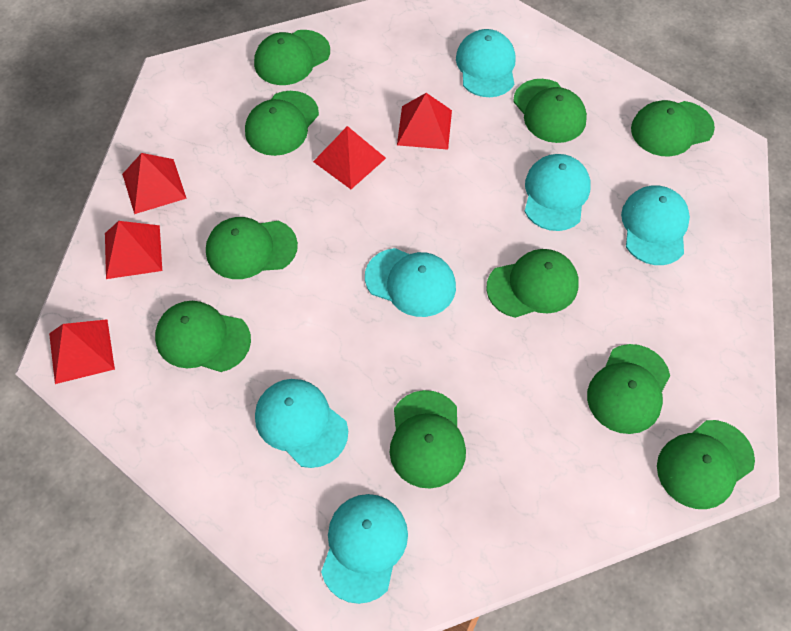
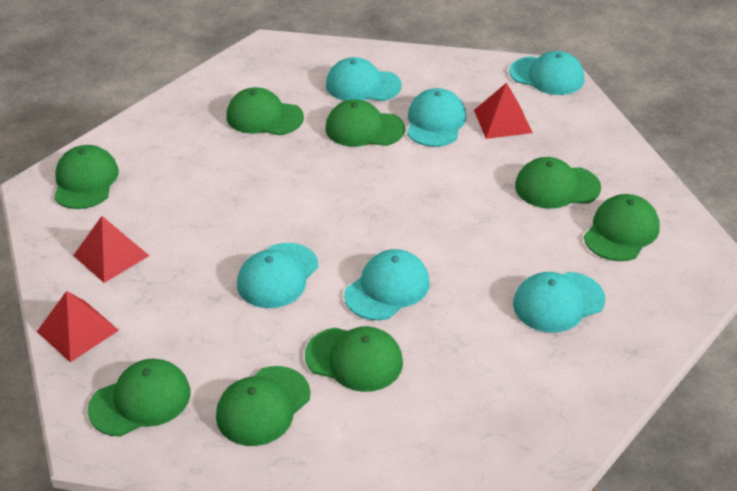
green cap: [155,301,251,372] [206,217,298,279] [245,91,319,156] [254,30,330,85] [390,390,466,489] [486,249,579,318] [513,79,587,143] [587,344,670,434] [631,100,715,157] [657,420,755,509] = 10 -> [54,145,119,209] [88,359,191,437] [216,366,311,446] [227,87,304,135] [305,326,403,392] [325,100,405,147] [515,157,601,209] [584,194,660,261] = 8
red pyramid: [49,319,115,384] [105,221,162,279] [122,153,187,214] [313,126,386,189] [397,93,452,150] = 5 -> [37,291,119,362] [73,216,149,283] [474,83,533,139] = 3

